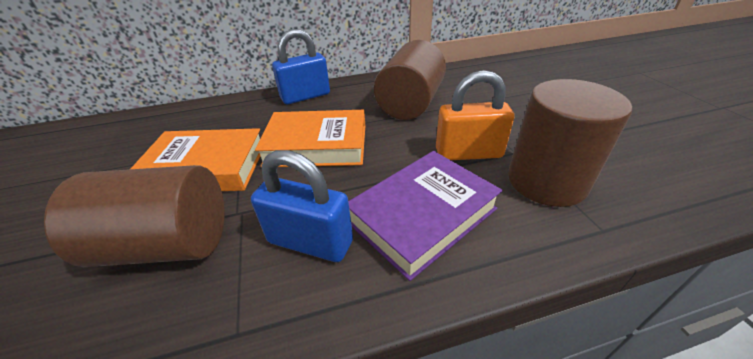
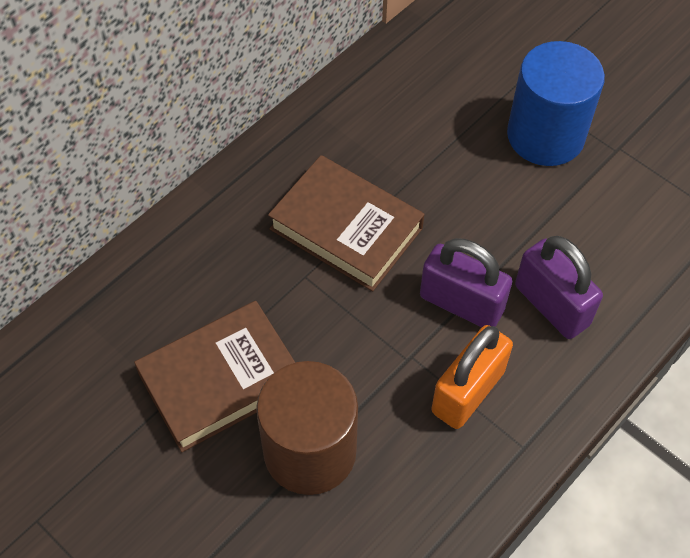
blue cylinder: none = 0 -> [507,41,605,166] = 1
blue padlock: [251,150,353,262] [272,29,330,104] = 2 -> none = 0
brown book: none = 0 -> [134,301,295,452] [268,155,425,291] = 2
brown cylinder: [44,165,224,267] [374,40,446,120] [508,79,632,207] = 3 -> [256,361,358,495] = 1
orange book: [131,128,260,191] [255,110,365,167] = 2 -> none = 0
purple book: [348,151,503,281] = 1 -> none = 0
purple padlock: none = 0 -> [420,238,512,327] [515,236,603,339] = 2

